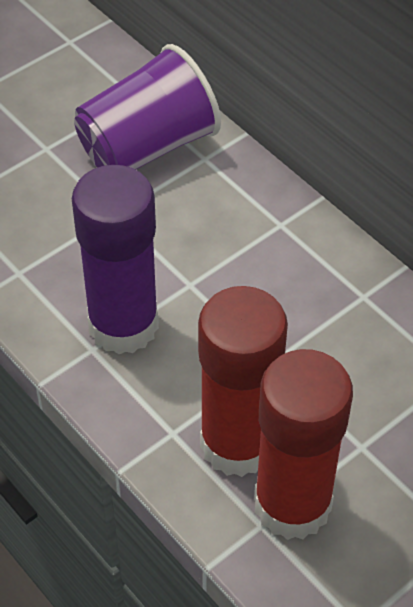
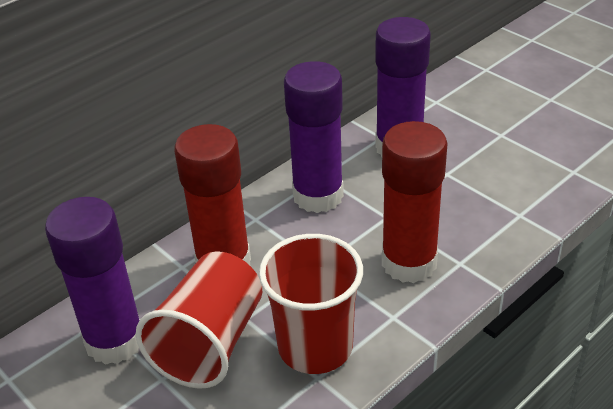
purple cup: [74,44,221,170] = 1 -> none = 0
purple glue stick: [72,165,159,354] = 1 -> [45,197,140,365] [284,61,344,213] [375,17,431,157] = 3
red cup: none = 0 -> [136,251,262,389] [259,234,363,374] = 2

